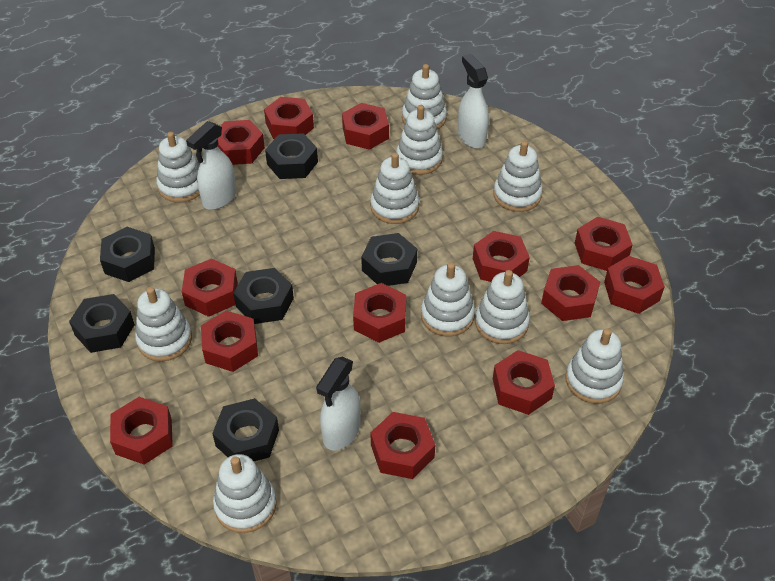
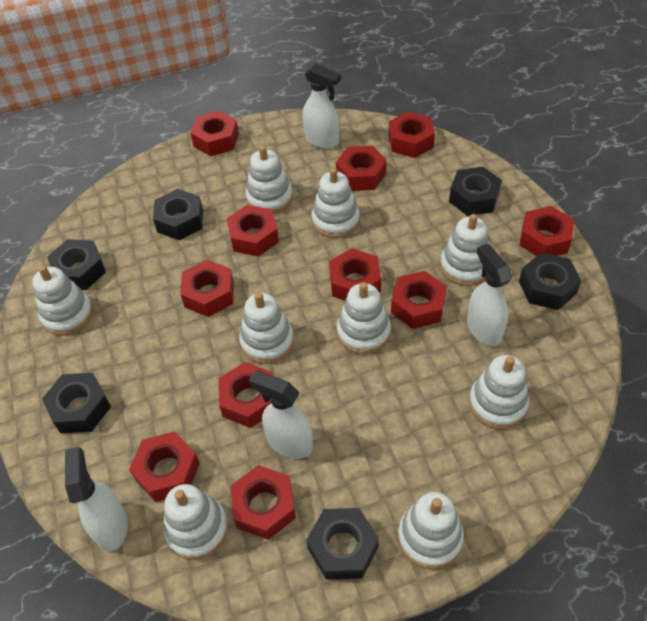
red nut: [110,397,173,465] [182,258,238,317] [201,310,258,372] [218,120,265,165] [264,97,314,139] [342,103,389,150] [353,283,406,343] [370,412,435,479] [473,231,530,282] [493,350,555,415] [541,265,600,321] [575,217,633,271] [604,256,665,314] = 13 -> [129,431,200,502] [180,260,234,317] [190,111,239,156] [219,362,273,428] [227,205,279,257] [230,465,296,540] [329,248,381,301] [336,146,387,191] [388,112,435,158] [391,271,447,329] [519,206,574,256] = 11
white spray bottle: [186,121,236,210] [316,357,361,450] [458,54,489,149] = 3 -> [65,447,128,551] [248,371,313,459] [303,64,341,148] [467,243,512,346] = 4
white stacking toy: [135,287,192,362] [156,132,200,202] [213,454,277,533] [370,153,419,224] [396,105,443,175] [402,64,447,130] [421,262,475,337] [475,270,530,344] [493,141,543,212] [565,328,624,404] = 10 -> [33,265,93,336] [163,484,228,560] [239,292,294,364] [246,145,293,214] [311,168,360,238] [337,282,391,354] [398,492,464,569] [440,214,490,286] [469,355,529,429] = 9

